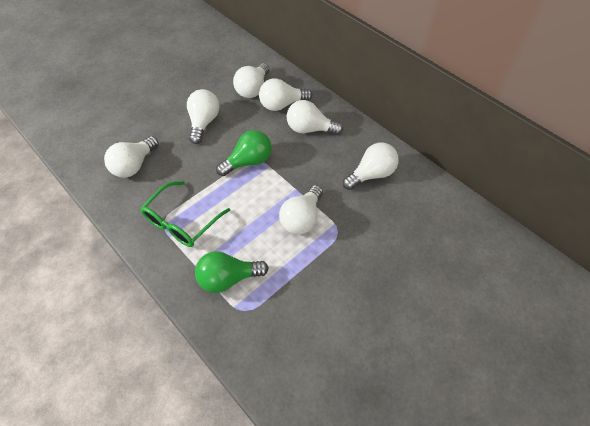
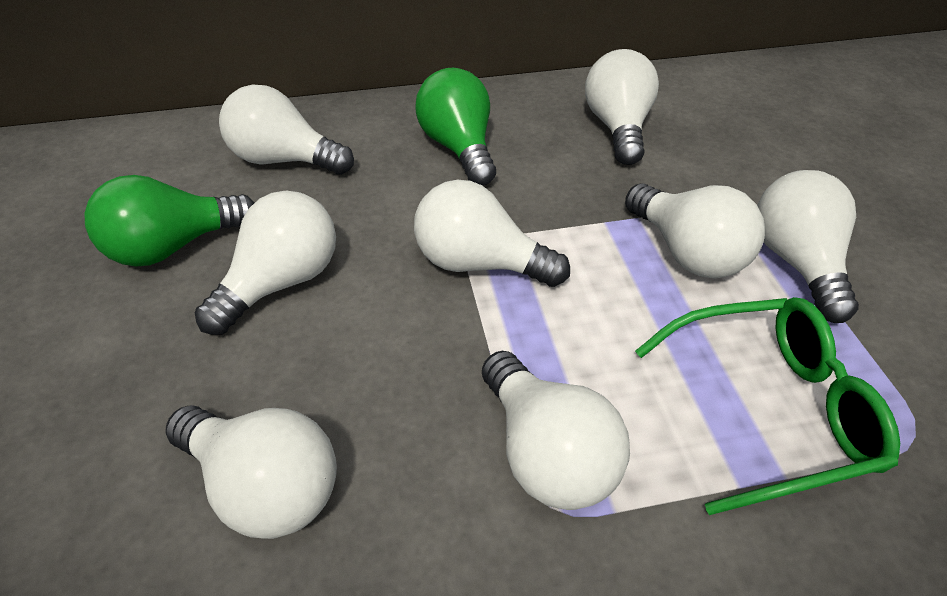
white light bulb: [104,136,159,178] [187,89,219,144] [233,63,270,98] [259,78,312,111] [279,185,323,235] [287,100,343,135] [343,143,399,190] = 7 -> [166,405,337,539] [195,191,336,335] [219,84,354,175] [414,180,570,287] [482,351,630,510] [585,49,659,165] [625,183,765,278] [757,170,859,323] = 8

